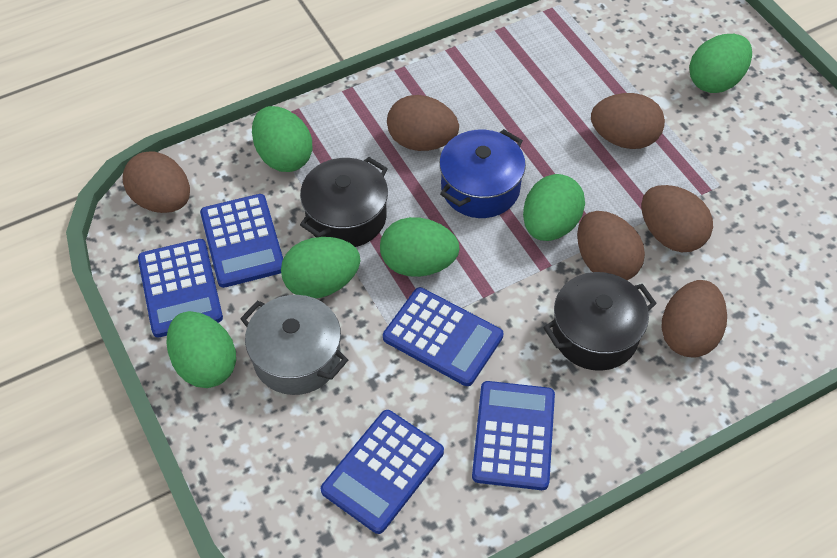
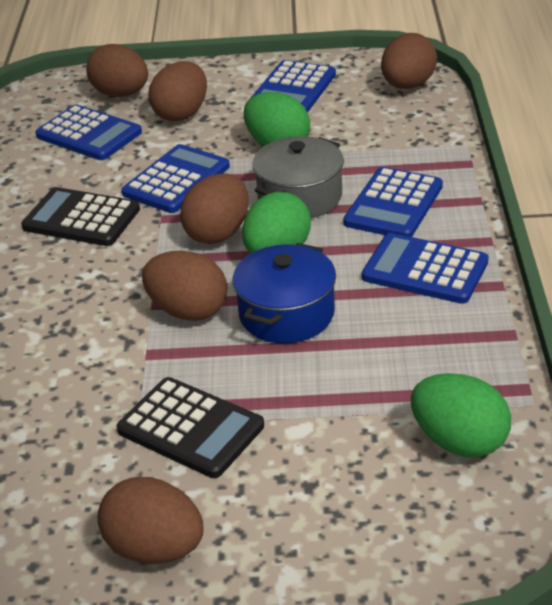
black calculator: none = 0 -> [21,187,140,246] [117,377,264,478] = 2
black pot: [300,157,388,247] [543,272,657,371] = 2 -> none = 0
green egg: [166,311,236,388] [252,106,313,172] [281,237,360,298] [380,217,460,277] [523,174,585,241] [689,34,752,93] = 6 -> [242,192,311,253] [244,92,310,146] [411,373,511,457] = 3

